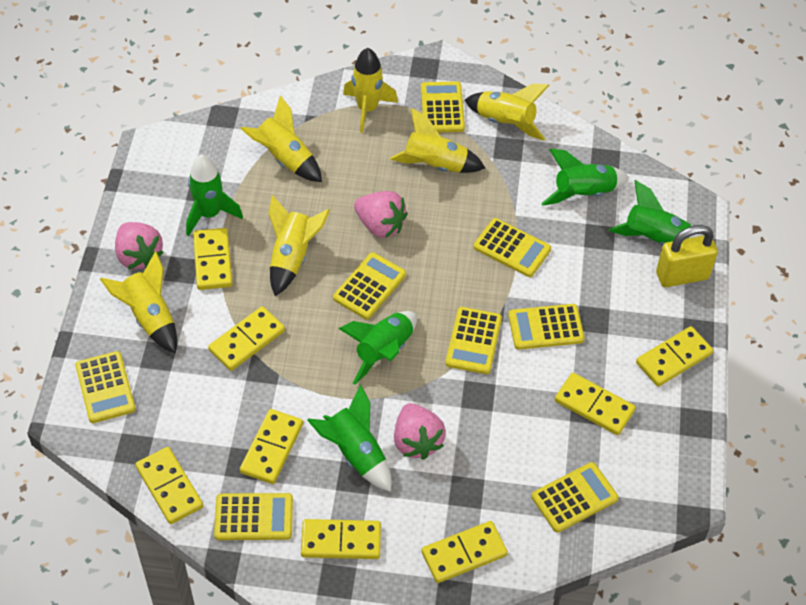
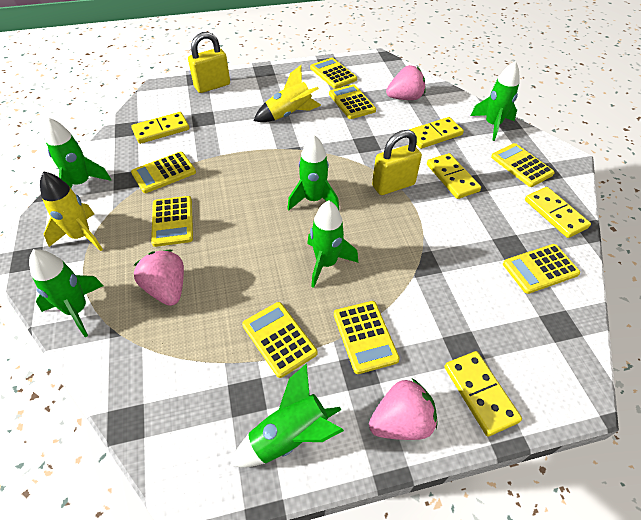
green rocket: [186,154,243,236] [307,385,392,492] [339,311,417,385] [541,149,629,206] [608,180,702,246] = 5 -> [29,249,103,337] [45,118,111,188] [230,363,344,468] [287,135,339,211] [307,200,358,288] [470,61,519,141] = 6
yellow domino: [135,447,203,524] [193,228,232,290] [208,306,285,371] [240,409,303,484] [301,519,381,559] [421,521,508,583] [555,373,636,435] [636,326,713,387] = 8 -> [131,112,189,144] [409,117,464,149] [427,153,481,199] [444,351,522,436] [525,187,591,238] = 5
yellow padlock: [656,225,718,287] = 1 -> [188,32,230,93] [372,130,422,195] = 2
yellow rocket: [100,251,177,354] [240,95,322,182] [269,195,330,296] [343,48,398,133] [390,108,485,173] [465,84,550,141] = 6 -> [40,172,103,251] [254,65,321,122] = 2

